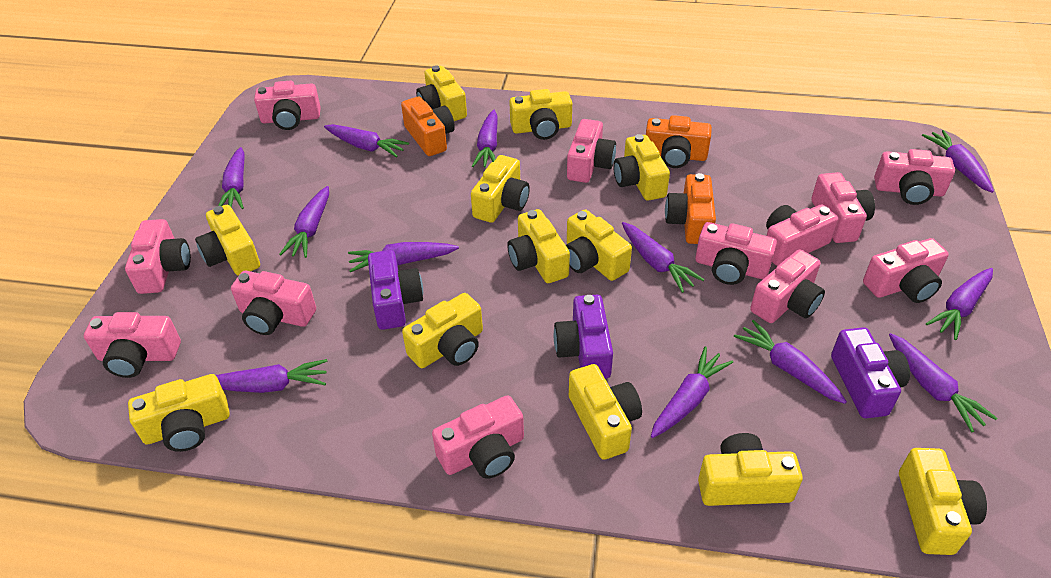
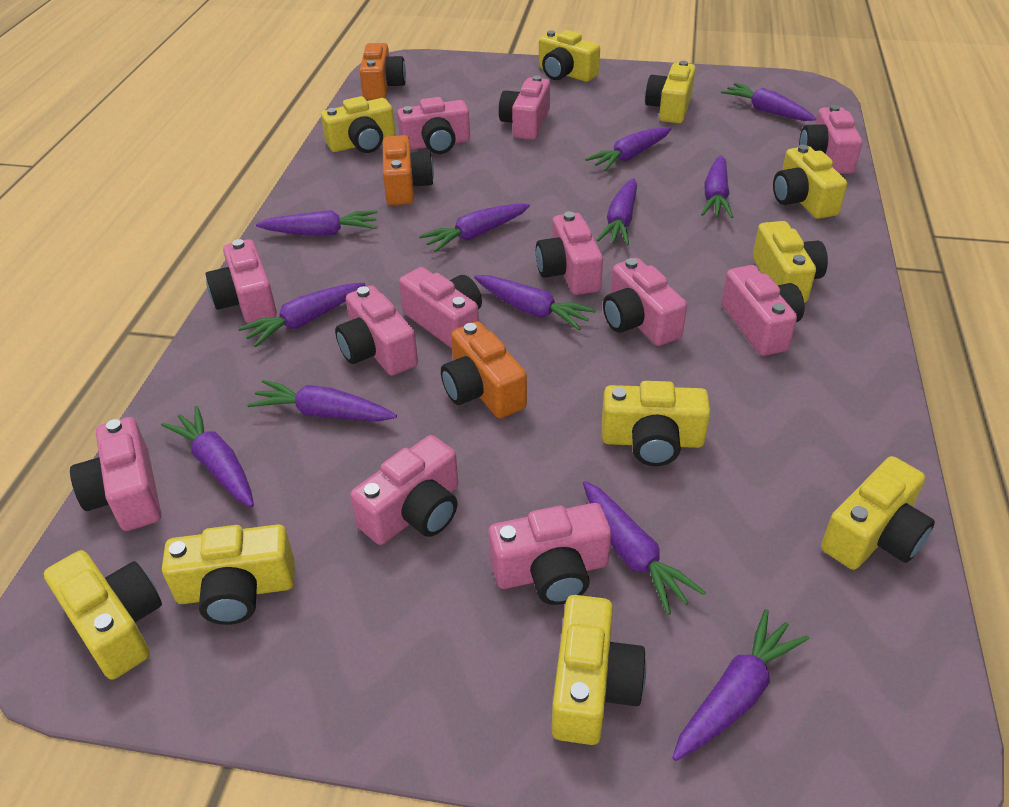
purple camera: [368,250,423,330] [554,295,613,379] [831,327,910,418] = 3 -> none = 0
yellow camera: [128,374,230,452] [195,205,260,276] [402,293,483,368] [416,65,467,121] [471,155,530,223] [507,209,570,283] [509,89,572,140] [566,209,632,281] [569,364,642,460] [613,134,670,201] [698,433,803,506] [899,448,987,555] = 12 -> [44,550,162,680] [162,524,295,625] [321,96,396,153] [539,30,600,82] [552,595,646,745] [602,381,710,466] [645,61,696,123] [753,221,828,303] [773,145,847,219] [821,456,935,570] = 10

